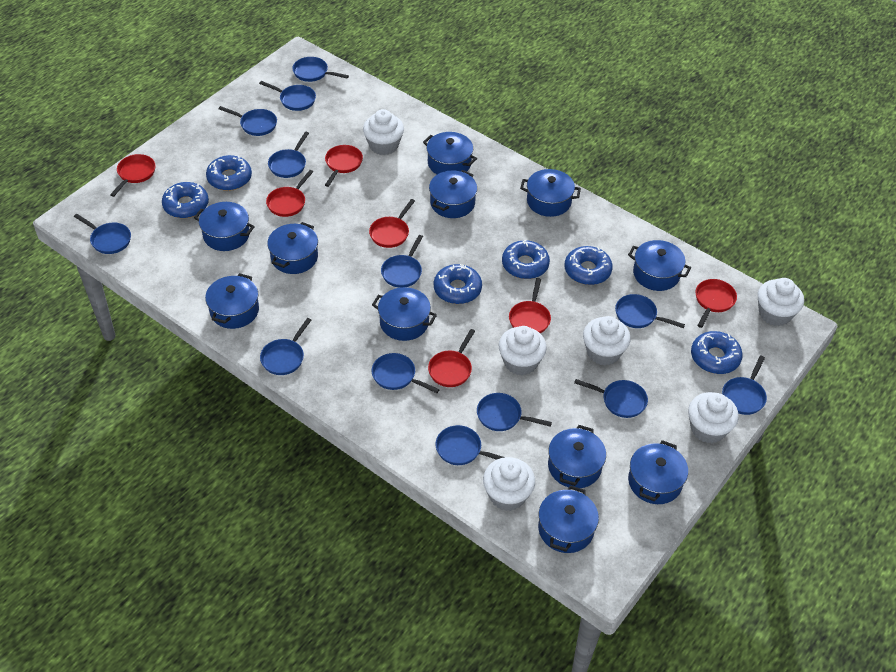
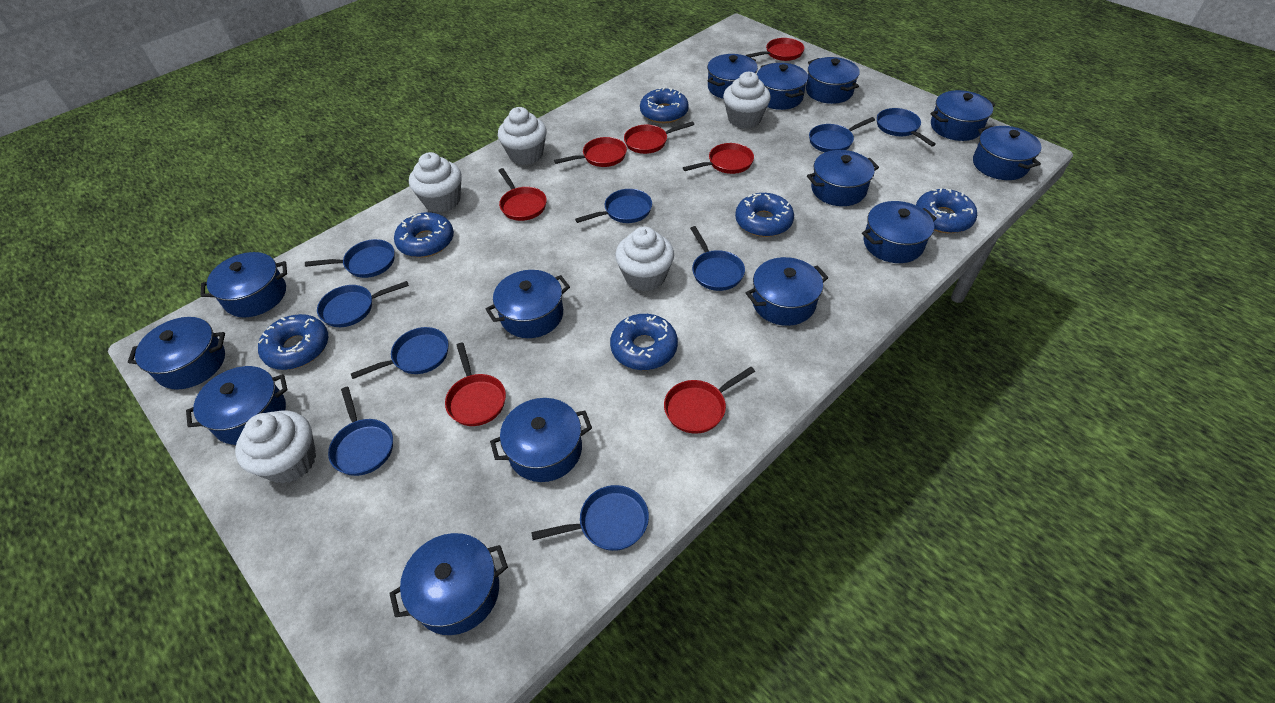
blue pan: [74,214,131,254] [219,106,277,136] [259,81,316,111] [260,318,311,375] [268,132,309,178] [292,57,349,82] [372,353,440,393] [381,235,423,288] [436,425,505,465] [477,393,552,431] [574,379,648,418] [615,294,685,328] [722,355,767,415] = 13 -> [305,239,395,278] [317,281,409,327] [328,387,393,476] [351,327,449,379] [531,485,649,551] [575,189,652,223] [690,226,745,291] [809,117,875,152] [877,108,936,147] = 9
blue pot: [194,202,255,251] [205,273,259,329] [267,222,318,274] [372,287,437,341] [423,132,477,174] [429,170,477,218] [520,169,581,217] [538,485,599,553] [548,425,606,488] [628,240,691,291] [628,440,688,504] = 11 -> [128,317,225,389] [186,366,288,445] [201,252,287,317] [389,533,508,635] [485,270,570,338] [490,398,592,482] [707,54,758,99] [746,257,828,326] [757,63,808,110] [806,57,860,104] [807,150,879,206] [862,201,937,263] [930,90,995,141] [973,125,1041,180] = 14
white cupcake: [363,109,404,155] [483,457,535,511] [499,326,547,375] [583,316,631,365] [688,392,739,443] [758,278,804,326] = 6 -> [235,410,316,484] [409,152,462,213] [498,107,547,165] [615,227,674,291] [723,72,771,129] = 5

